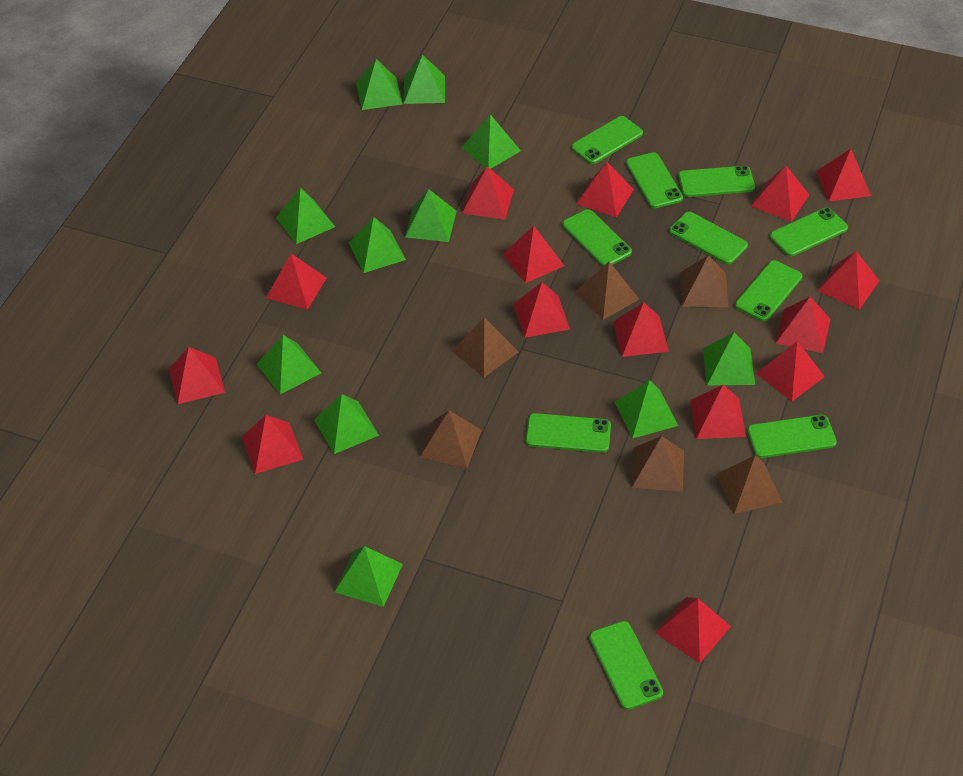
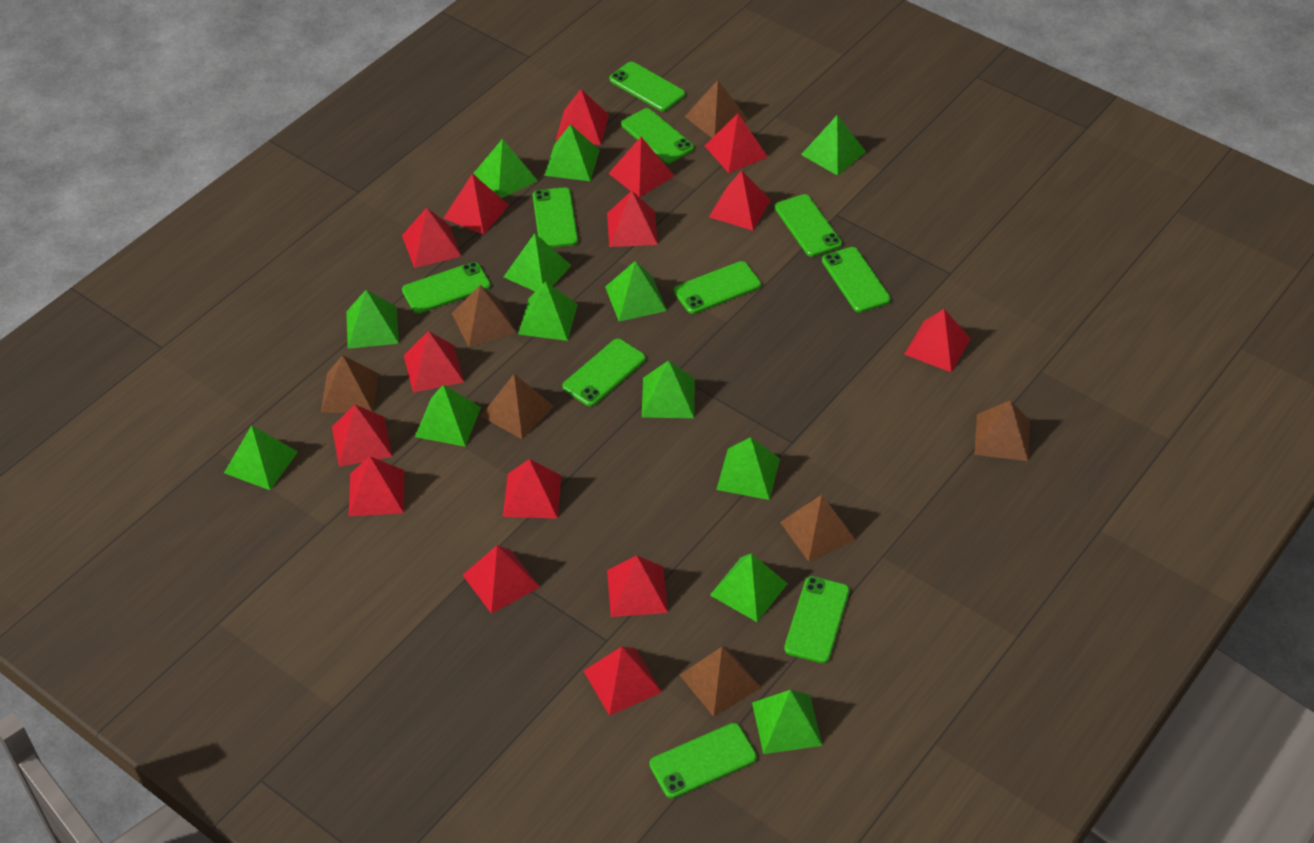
brown pyramid: [420,410,482,468] [452,317,518,377] [575,261,639,320] [632,436,684,492] [680,255,729,307] [717,455,783,514] = 6 -> [321,355,379,413] [452,285,517,347] [481,374,554,439] [680,646,761,717] [685,80,749,138] [780,495,856,562] [974,400,1030,461] = 7
green pyramid: [257,335,321,394] [276,187,335,244] [314,394,379,454] [334,546,403,607] [349,217,406,273] [356,59,403,110] [404,55,445,104] [405,189,456,242] [461,114,521,169] [615,380,678,439] [703,333,755,385] = 11 -> [224,425,298,490] [346,290,399,349] [415,385,481,447] [473,139,538,198] [504,233,571,291] [518,281,578,341] [544,124,600,181] [605,261,667,322] [642,360,695,418] [710,554,788,622] [716,437,780,500] [752,690,823,754] [801,115,866,176] = 13

